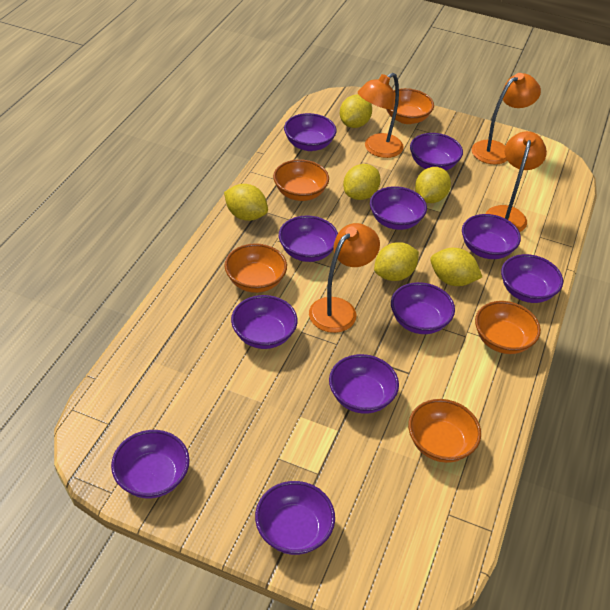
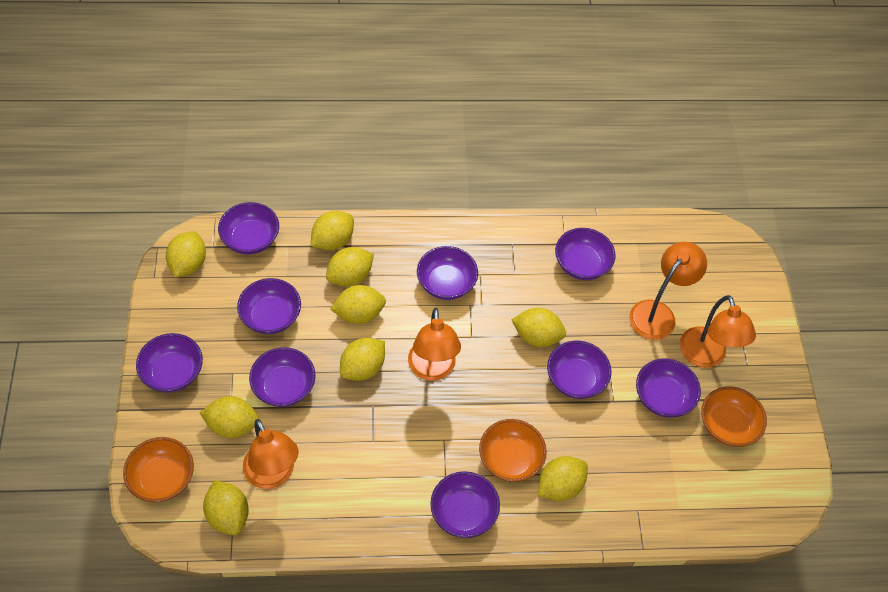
orange bowl: [225,243,287,293] [273,159,329,201] [386,88,434,124] [408,399,481,463] [475,301,541,354] = 5 -> [123,437,194,502] [479,419,547,482] [701,386,767,447] = 3
purple bowl: [111,430,189,498] [231,295,298,349] [255,481,335,555] [279,215,338,262] [284,113,336,151] [329,354,399,414] [370,186,427,230] [391,282,455,334] [410,133,463,170] [462,214,521,259] [501,254,563,303] = 11 -> [136,333,203,393] [218,202,279,255] [237,278,301,334] [249,347,316,407] [417,246,478,300] [431,471,500,538] [547,341,612,399] [555,228,615,280] [636,358,701,418] = 9
yellow lemon: [224,184,268,221] [340,94,372,128] [343,164,381,200] [374,242,419,281] [415,167,451,203] [430,248,482,286] = 6 -> [166,232,206,278] [200,396,259,438] [203,480,249,536] [311,211,354,250] [326,247,374,287] [330,285,386,324] [340,338,385,381] [511,308,566,347] [538,456,588,501] = 9

